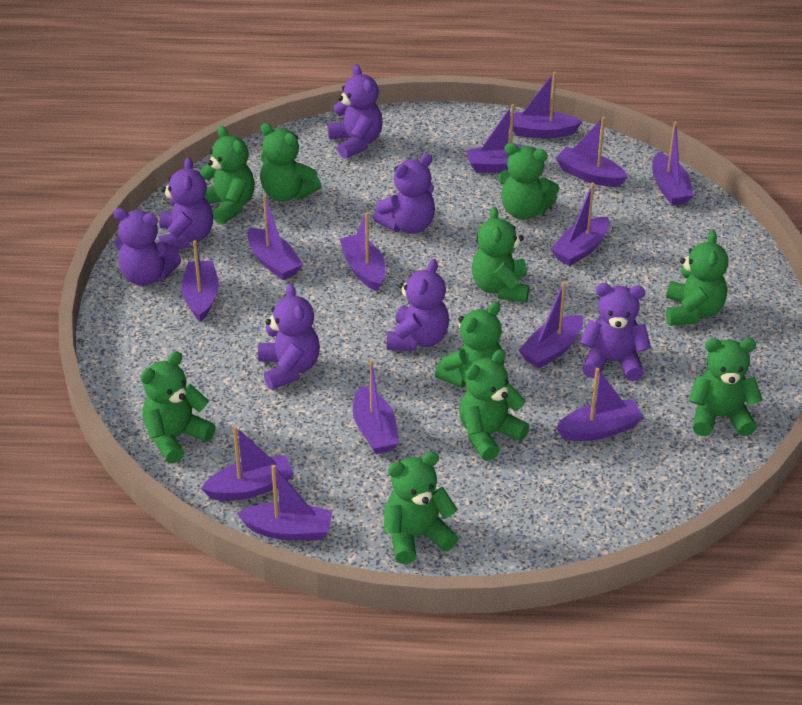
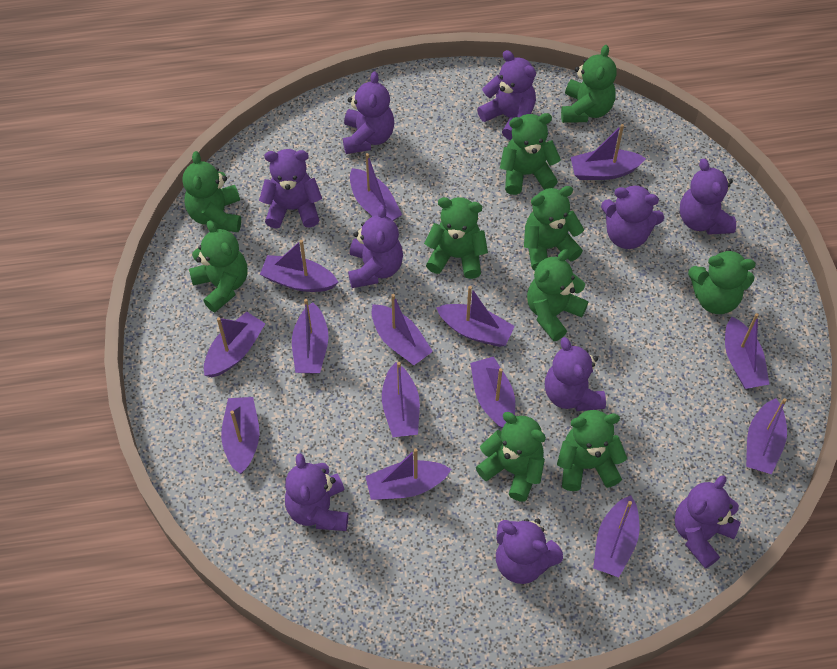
purple boat: [181,240,219,322] [201,426,294,501] [237,465,332,540] [247,195,303,280] [340,212,386,292] [353,359,399,454] [466,104,537,173] [509,72,583,139] [518,281,583,369] [551,182,610,266] [556,117,628,187] [556,368,644,441] [652,121,694,206] = 13 -> [204,312,265,377] [221,397,259,474] [260,240,338,292] [292,299,328,373] [350,153,402,221] [365,448,451,500] [372,294,433,365] [382,362,420,437] [436,286,515,347] [470,357,515,429] [571,124,646,180] [593,495,639,577] [725,313,769,389] [746,398,787,474] = 14
purple teddy bear: [113,208,181,286] [158,157,213,250] [258,283,320,390] [327,64,383,159] [373,154,435,234] [387,259,449,351] [580,283,651,381] = 7 -> [259,149,322,228] [285,453,348,531] [343,71,394,154] [348,205,403,288] [477,50,536,140] [496,518,563,584] [545,337,606,411] [601,184,664,249] [674,475,741,569] [680,158,736,235] = 10

